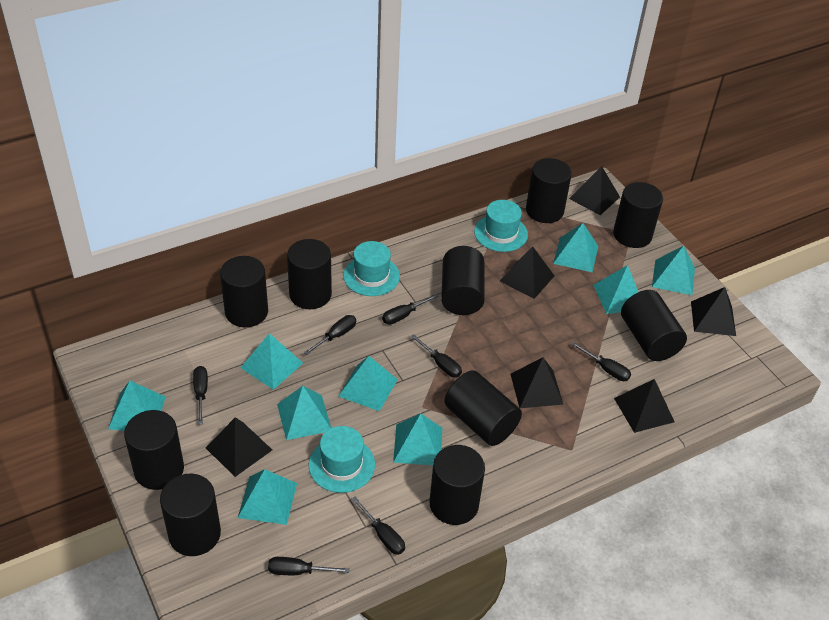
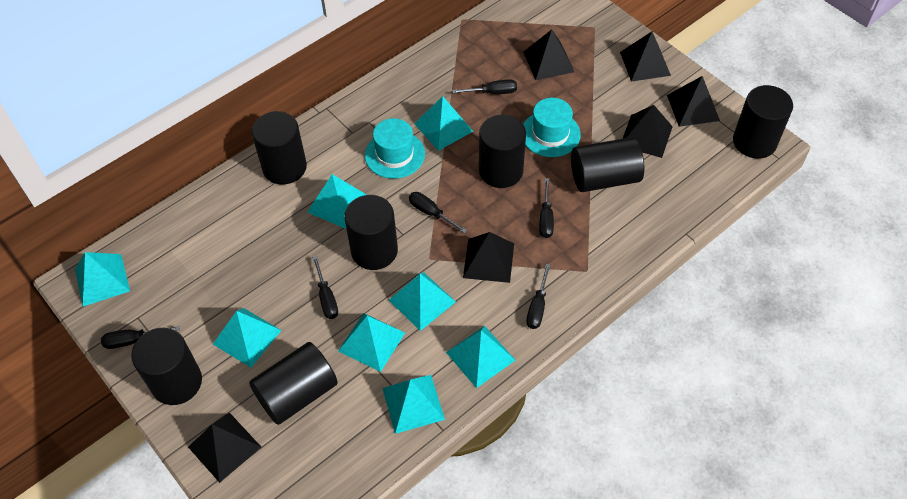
black cylinder: [124,410,184,490] [160,474,221,556] [220,256,268,327] [287,239,332,309] [430,445,485,525] [441,246,485,315] [444,371,522,446] [526,158,572,223] [613,182,663,248] [621,290,687,361] = 10 -> [131,328,202,405] [249,342,338,425] [252,111,307,185] [344,195,398,270] [479,114,526,188] [571,137,644,192] [733,85,793,158] = 7
black screwdriver: [193,366,208,425] [268,557,350,575] [304,315,356,355] [352,497,405,555] [382,294,439,324] [410,334,462,377] [571,342,631,381] = 7 -> [101,326,179,349] [312,256,338,319] [409,192,467,233] [452,80,517,94] [526,264,551,329] [539,178,554,238] = 6
turquoise hat: [308,426,375,493] [343,241,400,296] [474,200,528,252] = 3 -> [365,118,425,179] [523,98,581,157] = 2
turquoise pyramid: [108,381,166,431] [238,469,297,525] [241,333,303,390] [277,386,331,440] [339,356,398,411] [393,414,442,465] [553,223,598,272] [594,265,638,314] [652,246,695,295] = 9 -> [75,252,130,306] [213,308,282,367] [308,174,366,229] [338,313,405,372] [382,375,445,434] [389,272,456,331] [415,96,473,151] [446,326,515,388] = 8

